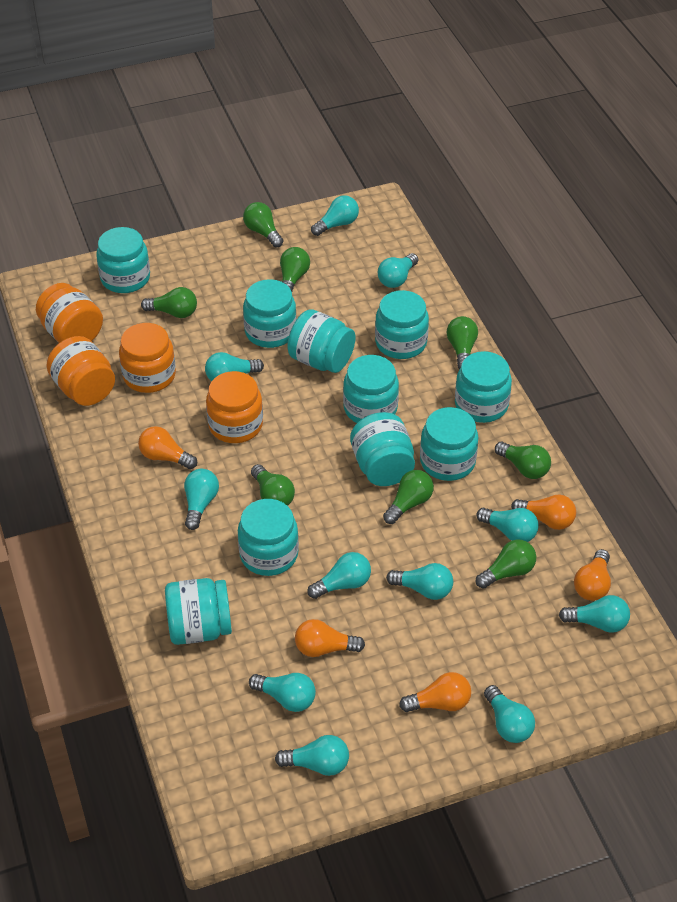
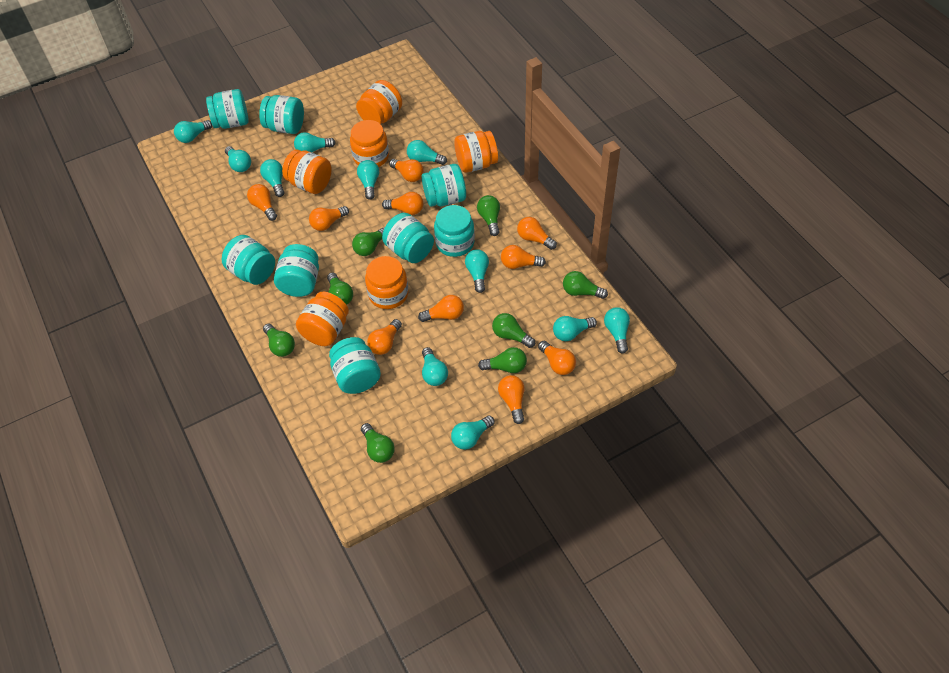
orange jar: [36,283,103,343] [47,336,115,406] [119,323,176,393] [206,371,263,443] = 4 -> [282,150,332,194] [296,292,349,346] [350,120,389,167] [356,80,402,124] [365,256,408,309] [454,131,498,173] = 6
orange light bulb: [138,426,197,469] [295,619,365,657] [399,672,471,712] [511,494,576,530] [574,549,611,601] = 5 -> [247,184,277,221] [309,206,349,231] [367,319,402,355] [382,192,423,215] [389,159,424,182] [418,295,464,322] [498,375,525,424] [501,245,546,269] [517,217,557,250] [538,341,576,375] = 10
turquoise jar: [96,227,150,293] [165,578,232,645] [238,499,299,576] [243,279,296,348] [287,309,356,373] [343,355,399,423] [350,412,415,486] [375,290,429,359] [420,407,478,481] [455,351,512,423] = 10 -> [206,89,249,129] [222,235,275,285] [259,95,304,134] [274,244,319,297] [329,337,381,394] [382,213,434,263] [422,164,466,207] [434,205,475,257] = 8

